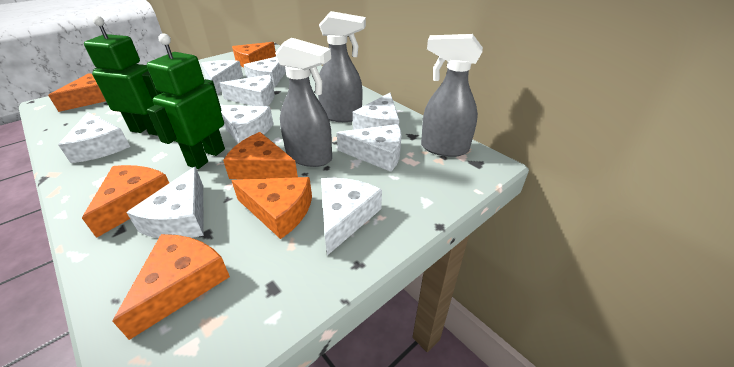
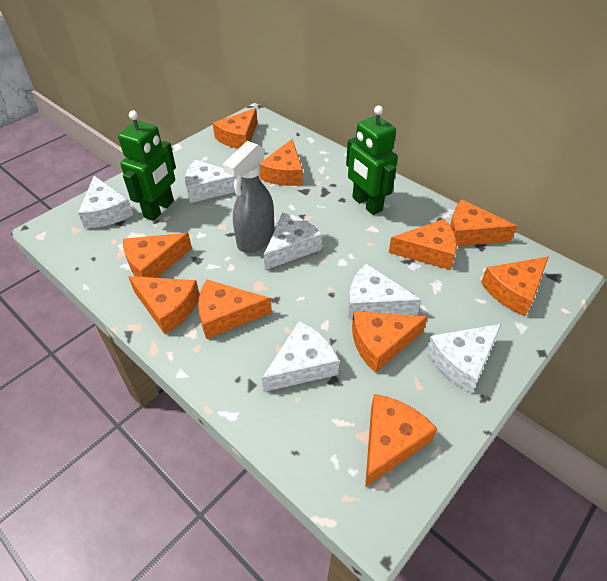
grey spray bottle: [275,38,332,167] [318,11,366,122] [421,34,483,157] = 3 -> [223,141,274,253] = 1
orange cheese: [48,73,106,112] [82,165,169,238] [112,234,230,340] [223,132,298,179] [231,177,312,239] [232,42,276,68] = 6 -> [123,233,192,278] [128,276,200,334] [198,279,272,339] [213,108,257,149] [259,139,303,186] [352,311,428,373] [365,394,437,487] [389,219,457,270] [450,199,517,246] [481,257,548,316] = 10
white cheese: [58,112,130,163] [126,167,204,238] [201,60,243,94] [220,74,275,106] [220,105,273,144] [244,57,286,87] [321,178,382,256] [337,124,402,172] [353,93,399,130] = 9 -> [78,176,133,228] [185,160,242,203] [262,321,340,392] [264,213,322,270] [348,264,421,318] [426,324,501,393] = 6

